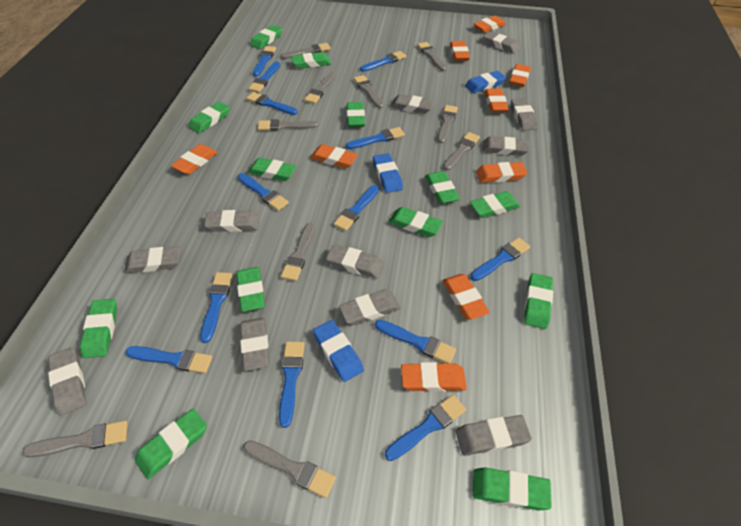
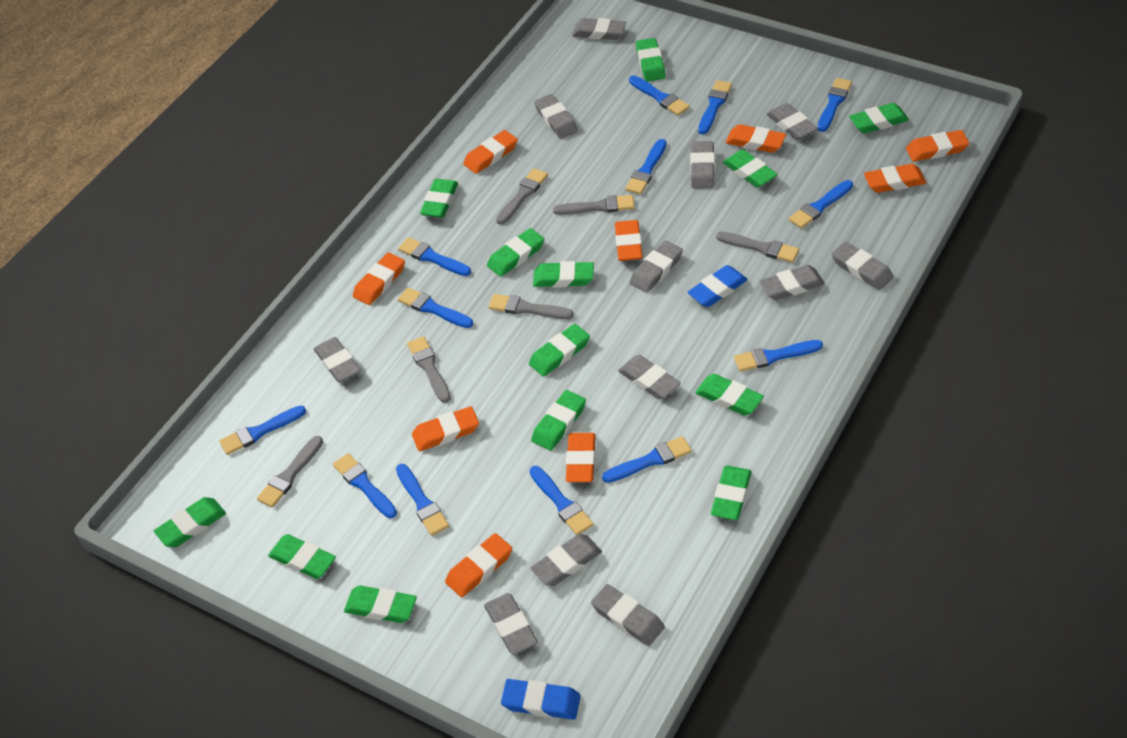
blue eraser: [313,320,364,382] [373,153,403,193] [465,71,506,93] = 3 -> [501,679,581,720] [687,265,748,307] = 2
grey brush: [22,421,128,457] [243,440,336,498] [258,119,318,131] [280,43,331,59] [281,223,315,281] [304,72,335,104] [354,75,384,108] [417,42,446,71] [437,105,458,143] [443,132,480,171] = 10 -> [257,436,323,508] [407,336,451,403] [489,294,574,319] [496,168,548,225] [553,195,635,215] [716,231,799,263] = 6
grey eraser: [48,347,86,415] [124,246,180,273] [204,210,260,232] [240,318,270,371] [326,244,384,279] [339,289,400,325] [390,94,434,114] [456,415,532,456] [482,136,530,156] [483,31,520,53] [511,98,538,131] = 11 -> [314,337,361,383] [484,593,538,655] [531,534,602,586] [534,94,578,139] [572,18,626,40] [591,584,665,646] [618,355,681,399] [629,240,683,293] [690,141,715,189] [759,265,825,300] [767,103,818,140] [832,242,894,290] = 12

